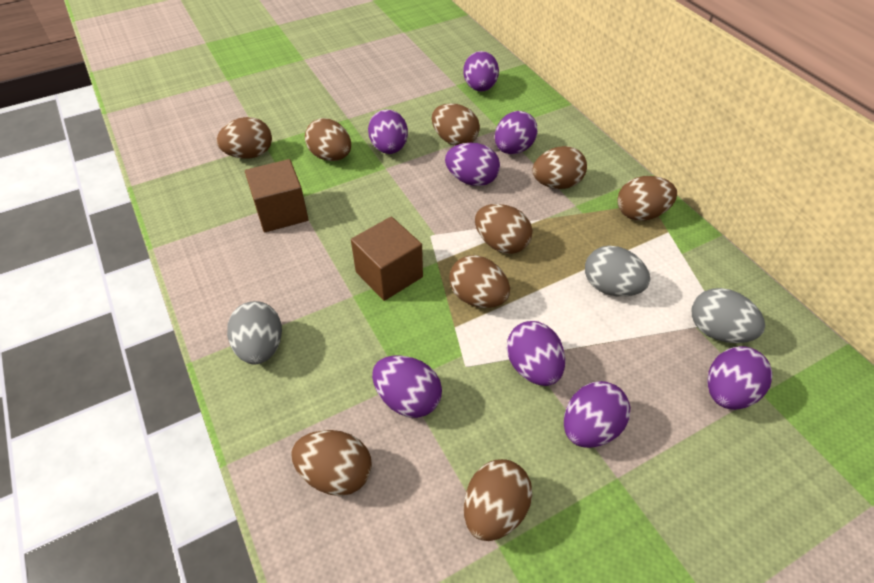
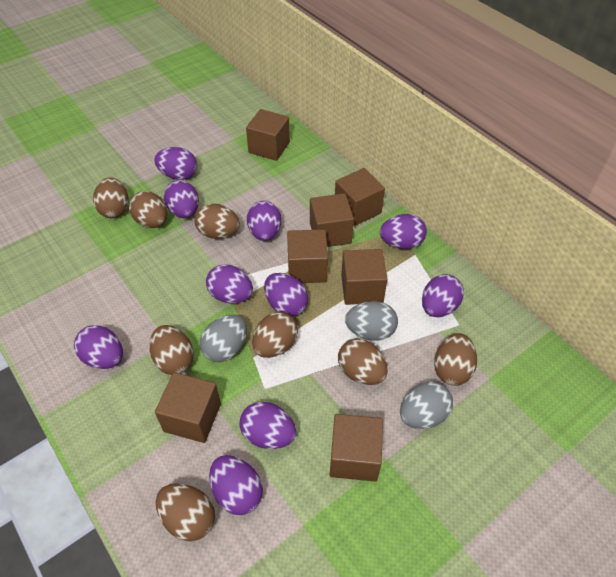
brown cube: [245,159,309,232] [351,217,423,301] = 2 -> [155,372,221,443] [246,109,290,161] [287,229,328,283] [310,193,354,247] [330,414,383,482] [335,168,385,226] [341,249,387,305] = 7
brown egg: [217,117,272,159] [291,430,372,496] [305,118,351,161] [432,103,480,146] [449,255,510,308] [464,459,532,541] [475,204,533,254] [532,146,587,189] [617,176,677,221] = 9 -> [93,177,128,218] [129,191,167,228] [150,325,194,375] [156,483,215,541] [195,204,240,239] [252,312,298,358] [338,338,388,385] [434,333,477,386] = 8
purple egg: [368,110,408,154] [372,356,442,418] [445,143,500,186] [463,51,499,92] [495,111,538,154] [507,321,565,386] [564,381,630,448] [707,346,773,410] = 8 -> [74,325,123,369] [154,147,197,180] [164,180,199,218] [206,264,253,303] [209,455,263,515] [239,402,296,449] [247,201,281,241] [264,273,308,317] [380,214,427,249] [422,274,464,317] = 10

